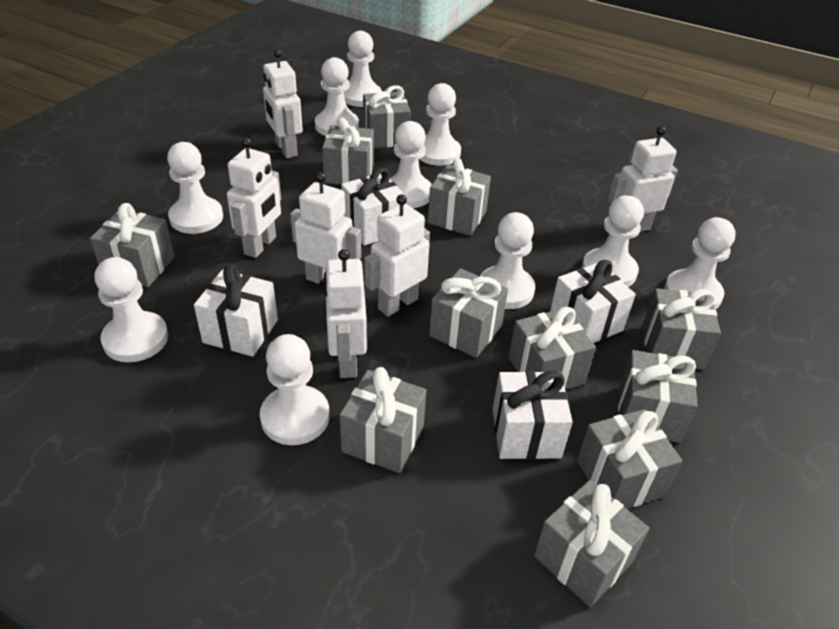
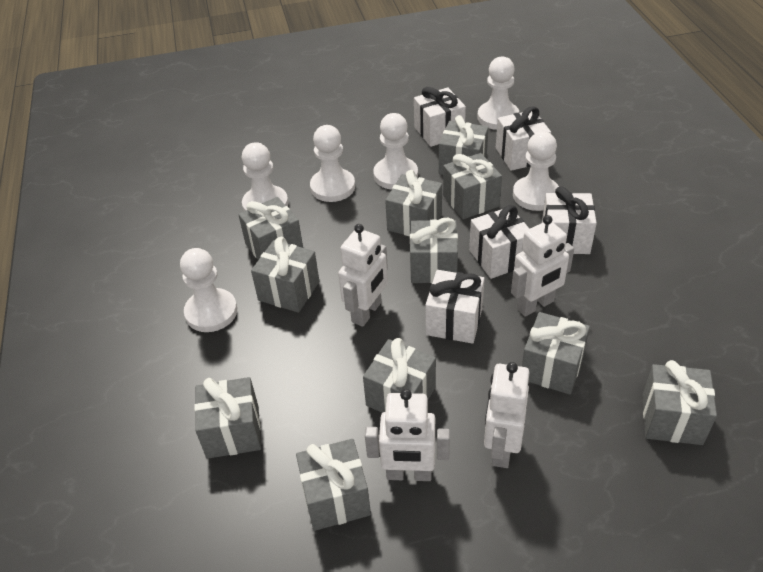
white gift: [194,265,278,357] [341,168,406,246] [493,371,573,459] [550,260,636,343] = 4 -> [414,87,466,147] [425,270,485,344] [469,205,529,279] [496,106,551,171] [542,186,597,254] = 5
white pawn: [94,257,168,362] [167,142,223,234] [260,334,330,445] [315,57,359,136] [343,31,382,107] [390,121,432,208] [419,83,461,166] [480,212,535,309] [582,195,644,287] [664,217,736,310] = 10 -> [180,248,237,332] [242,142,289,211] [310,125,355,202] [373,113,418,190] [477,57,519,130] [513,132,559,211] = 6
white robot: [227,138,281,258] [263,49,303,158] [290,172,361,284] [324,249,367,378] [365,194,430,317] [608,126,678,232] = 6 -> [338,224,388,327] [365,389,450,481] [484,362,529,468] [511,215,574,316] = 4

